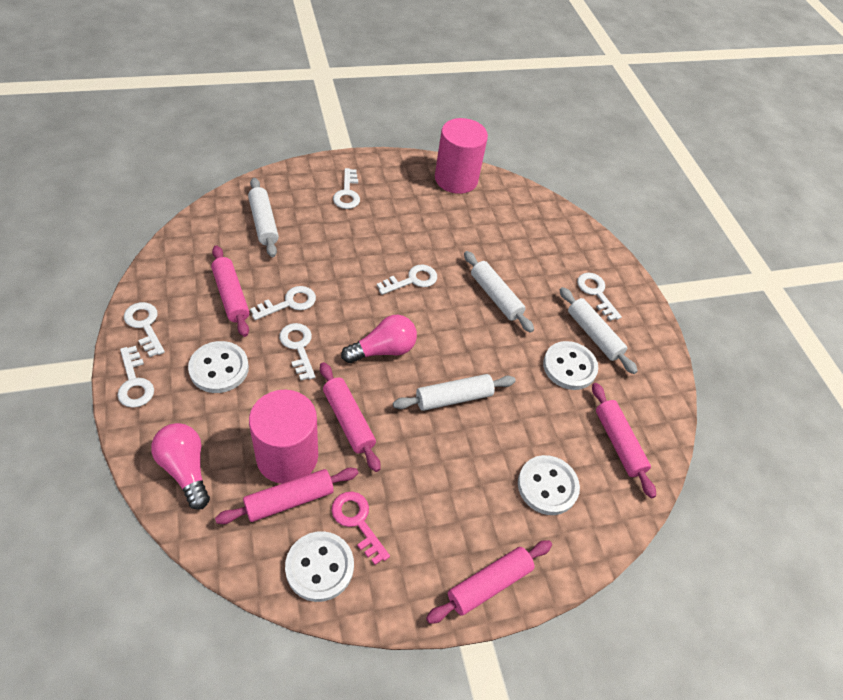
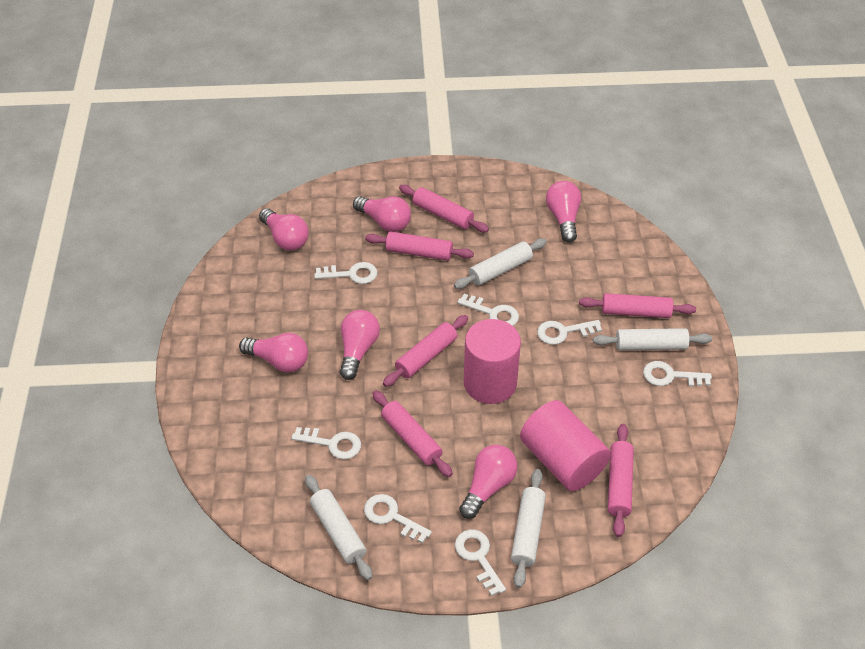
pink key: [331,492,390,565] = 1 -> none = 0
pink light bulb: [151,423,210,510] [341,315,417,363] = 2 -> [239,333,308,373] [259,208,309,250] [340,310,380,380] [353,196,411,232] [459,445,518,519] [546,181,581,243] = 6
pink rolling pin: [211,245,249,337] [215,468,358,524] [320,362,381,472] [426,540,552,624] [592,383,656,498] = 5 -> [365,231,474,261] [372,390,453,477] [383,315,468,387] [399,185,489,232] [579,293,696,318] [608,424,634,537] = 6
white button: [188,341,249,393] [285,531,354,602] [518,455,580,515] [543,341,598,390] = 4 -> none = 0

